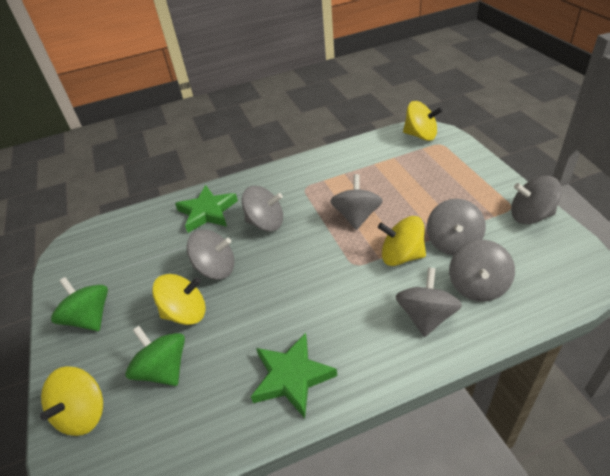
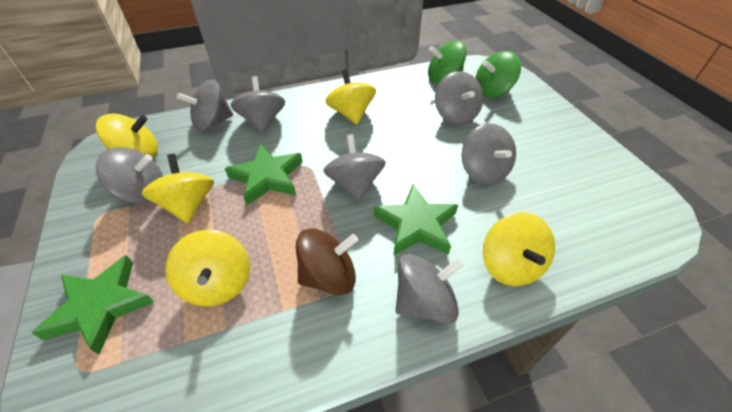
brown spinning top: none = 0 -> [296,228,358,295] = 1
green star: [175,185,238,233] [251,333,337,418] = 2 -> [32,255,155,355] [225,144,302,206] [374,185,458,256] = 3
yellow spinning top: [40,366,103,436] [152,274,205,325] [378,216,426,266] [403,101,443,141] = 4 -> [96,114,158,158] [142,154,214,223] [165,230,250,306] [325,69,376,124] [483,212,555,286] = 5

